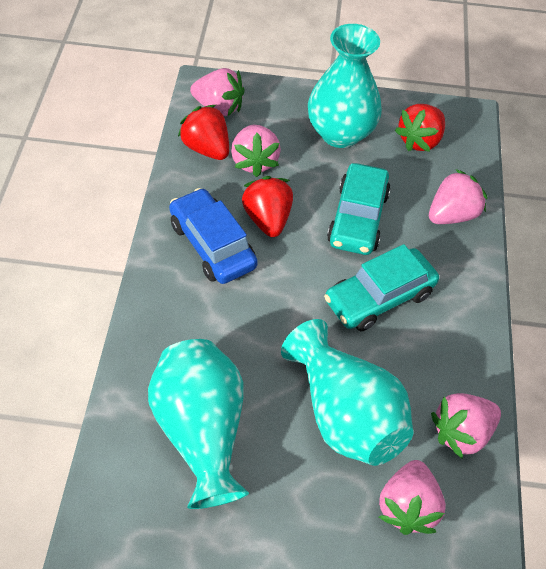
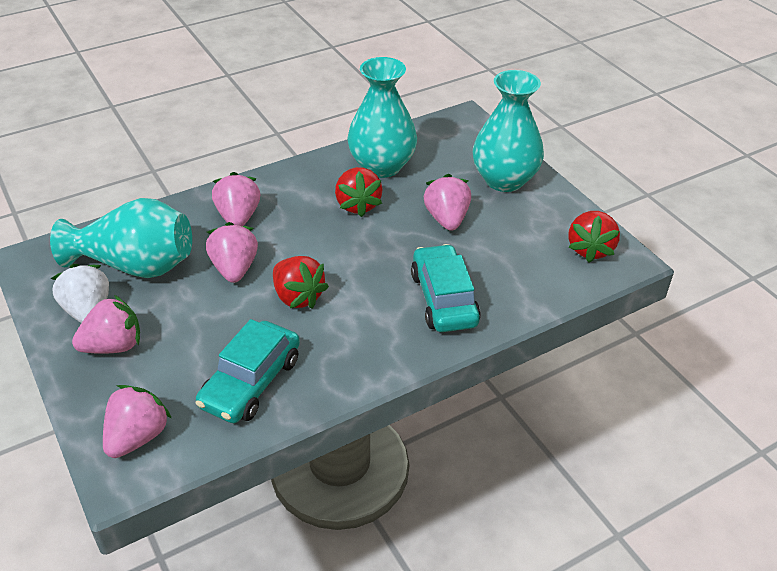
blue car: [169,188,258,284] = 1 -> none = 0
white strawberry: none = 0 -> [51,264,109,323] = 1

